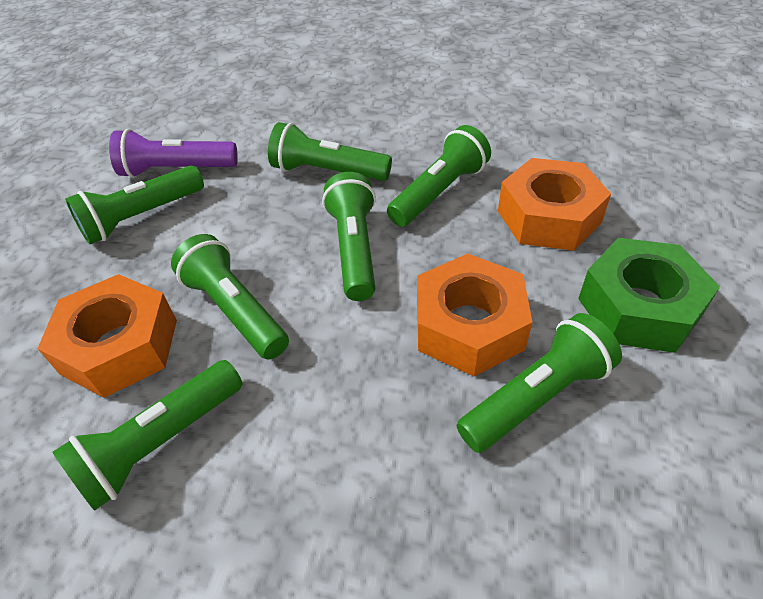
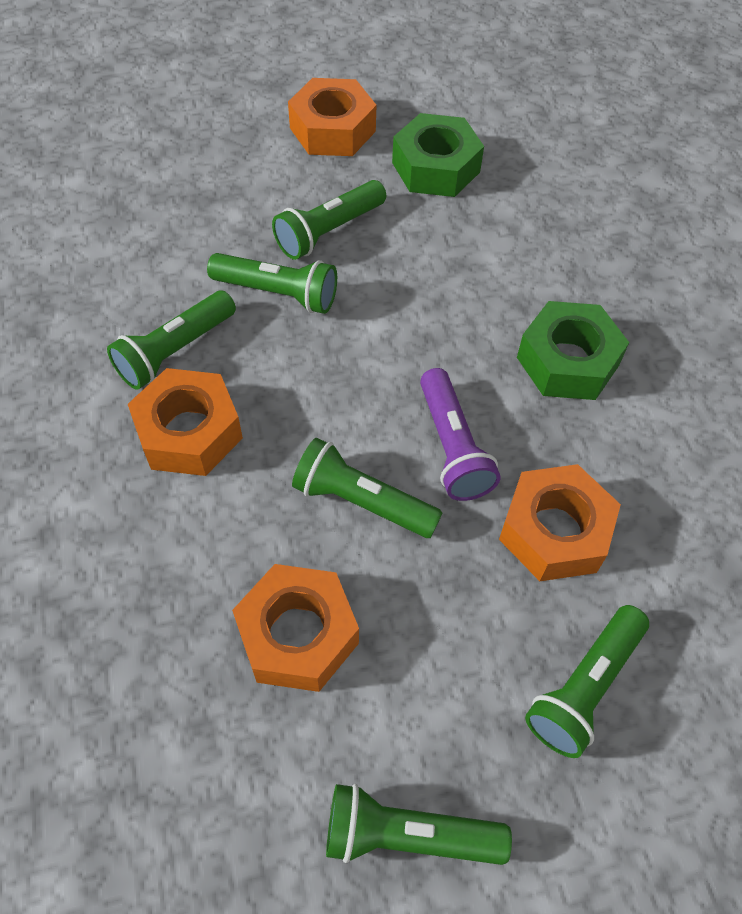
green flashlight: [52,360,242,511] [65,165,204,244] [171,234,289,360] [268,122,392,181] [322,172,376,301] [387,125,491,227] [457,313,622,453] = 7 -> [107,291,236,390] [207,253,337,314] [272,180,386,260] [292,438,442,538] [326,784,512,865] [525,605,649,758] = 6
green nut: [578,238,720,353] = 1 -> [392,113,484,197] [517,301,629,400] = 2
orange nut: [37,274,177,398] [417,253,532,376] [498,158,611,251] = 3 -> [128,368,243,476] [232,564,359,692] [288,78,376,156] [499,464,621,581] = 4

